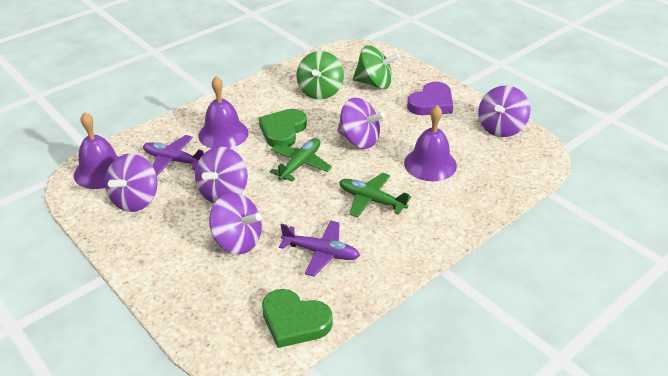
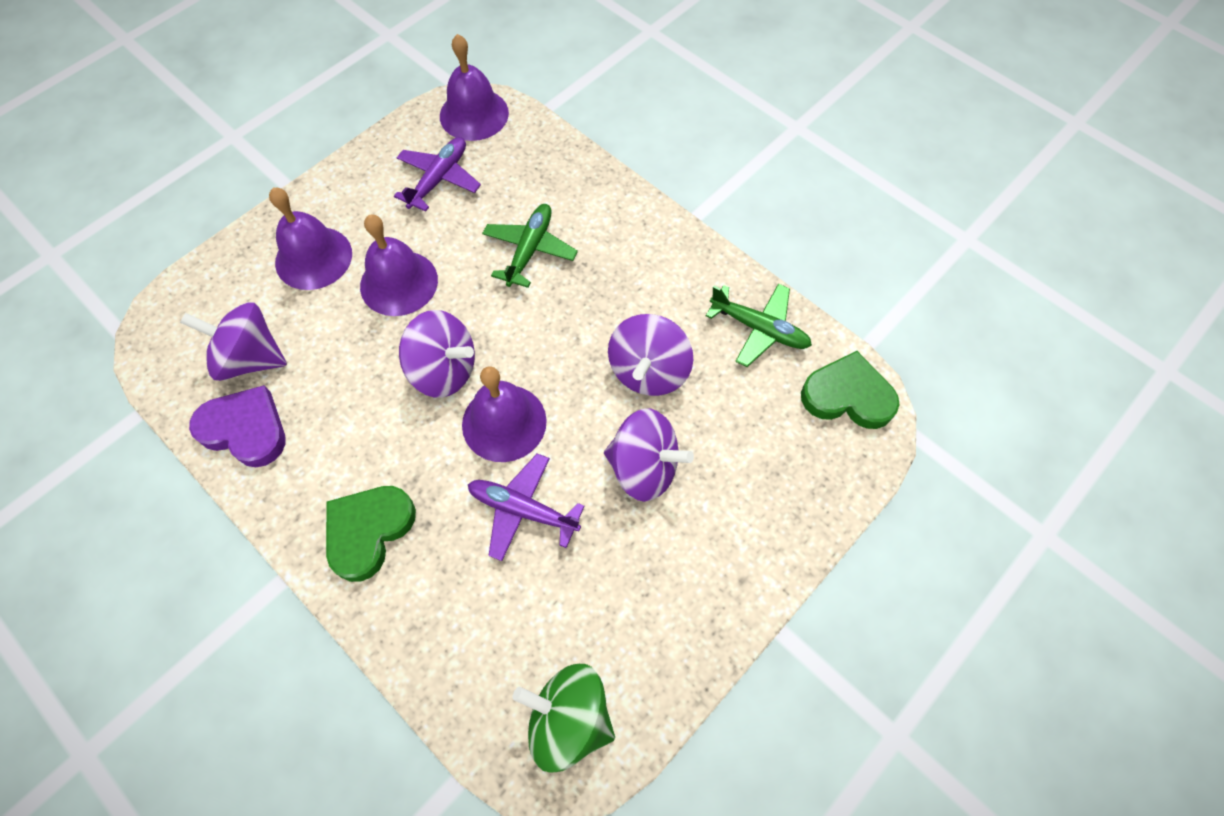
green spinning top: [297,51,344,100] [353,45,400,89] = 2 -> [513,664,615,773] = 1
purple bell: [74,112,119,189] [198,76,249,148] [404,105,457,181] = 3 -> [269,188,352,290] [360,215,438,316] [440,34,509,141] [462,366,547,462] = 4
purple spinning top: [105,153,157,212] [195,147,248,203] [209,193,262,254] [337,98,385,149] [478,86,530,137] = 5 -> [180,302,287,381] [399,310,475,398] [604,408,694,502] [608,314,693,396] = 4

